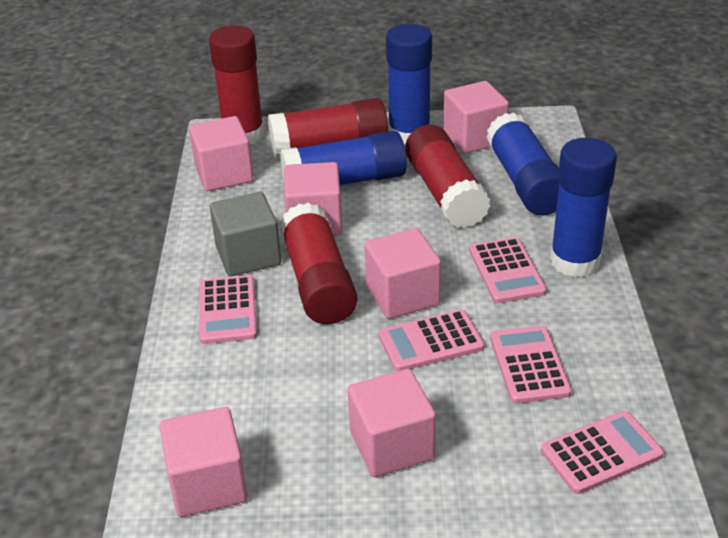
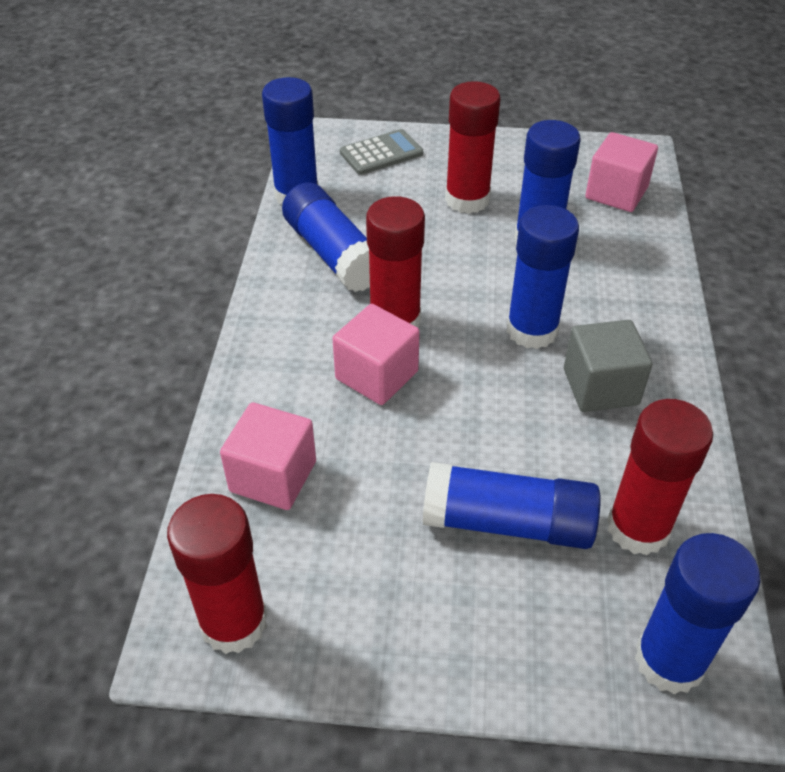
blue glue stick: [280,131,407,185] [386,24,432,145] [486,112,559,215] [550,138,617,277] = 4 -> [262,77,318,205] [282,182,370,292] [423,462,601,549] [507,205,579,349] [514,120,581,245] [635,533,760,695] = 6
grey calculator: none = 0 -> [340,129,423,175] = 1
pink calculator: [199,275,257,344] [378,310,484,371] [469,237,547,303] [490,325,572,404] [541,411,664,494] = 5 -> none = 0
pink cube: [160,407,248,517] [189,116,253,191] [284,162,342,235] [347,369,436,477] [365,228,441,319] [443,81,509,154] = 6 -> [220,402,316,510] [332,304,420,405] [585,132,658,212] = 3

